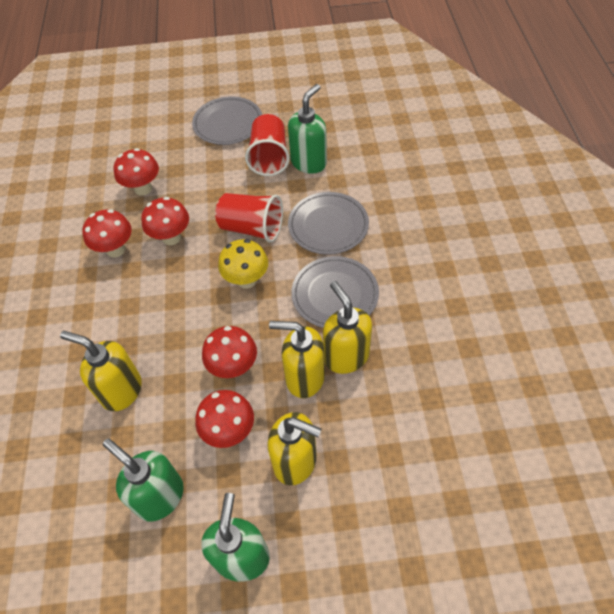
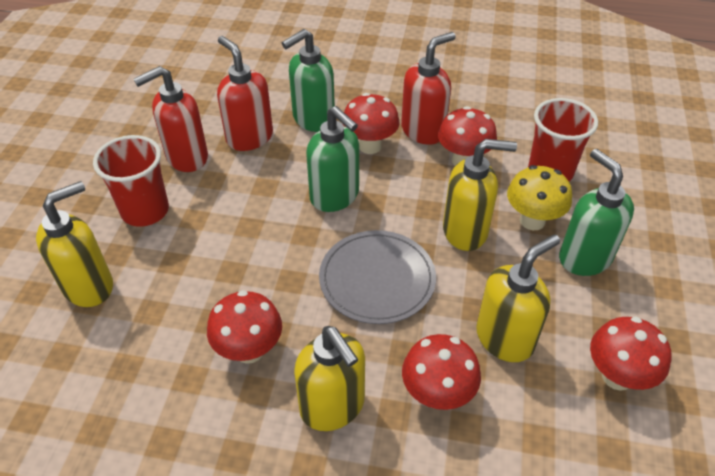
grey plate: [192,96,262,145] [288,192,369,255] [291,256,379,328] = 3 -> [319,230,436,324] = 1
red soap dispenser: none = 0 -> [134,66,208,172] [217,36,273,151] [401,32,456,145] = 3

